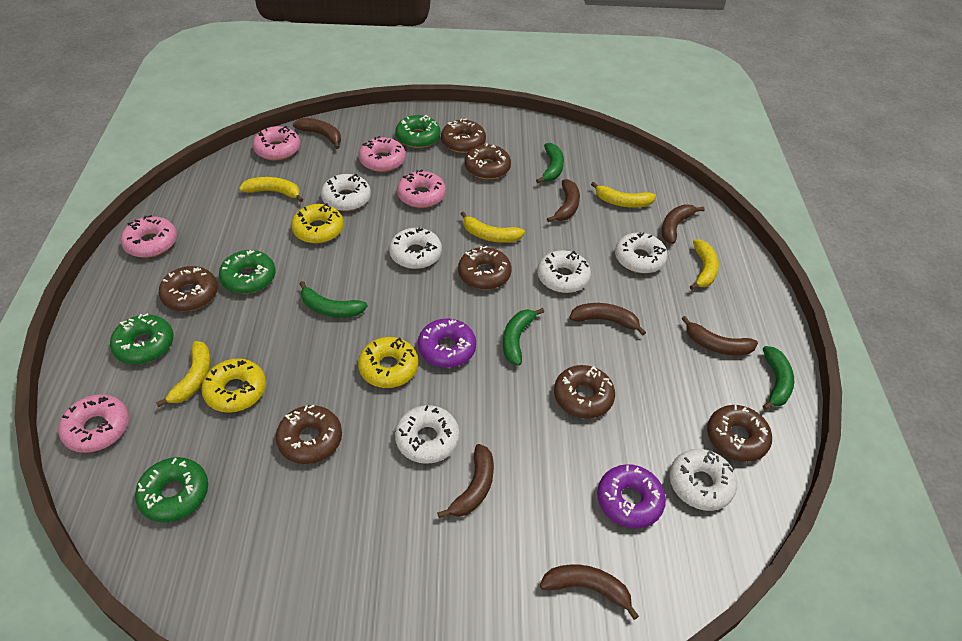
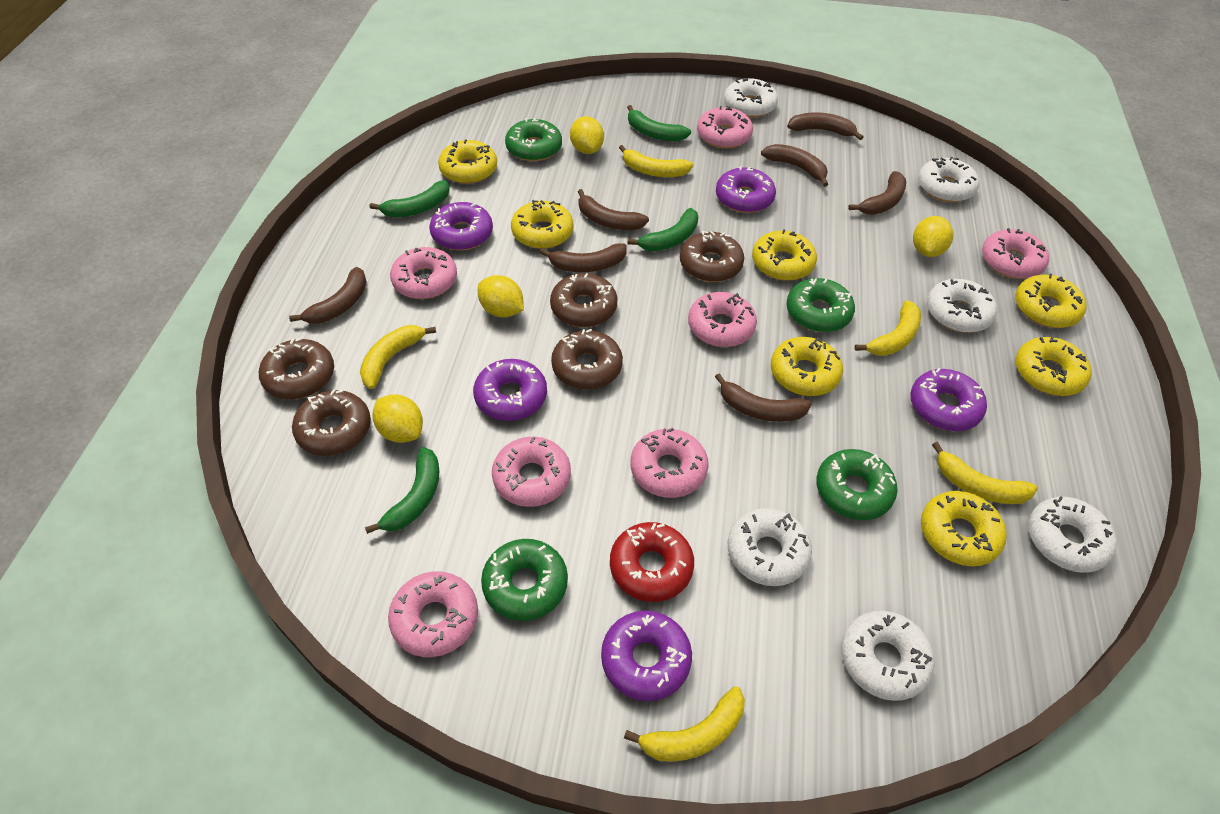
brown donut: [159,266,218,311] [276,405,342,464] [441,119,486,153] [458,246,512,290] [464,143,511,179] [554,365,615,419] [707,405,772,462] = 7 -> [259,338,334,399] [292,389,371,456] [550,273,617,327] [551,329,623,389] [680,231,744,282] = 5
pink donut: [58,394,129,453] [120,215,177,258] [253,126,300,161] [359,136,406,172] [397,170,446,208] = 5 -> [388,571,478,657] [390,247,457,299] [492,437,571,507] [630,428,709,498] [688,292,757,347] [697,106,753,148] [982,228,1049,279] = 7
purple donut: [418,318,476,368] [597,464,666,529] = 2 -> [429,202,493,250] [473,359,547,421] [601,611,692,701] [716,166,776,213] [910,368,987,431] = 5
red donut: none = 0 -> [610,522,694,602] = 1
yellow donut: [201,358,266,413] [291,203,344,244] [358,337,419,388] = 3 -> [438,139,497,184] [511,200,573,249] [752,229,817,281] [771,337,843,396] [921,491,1007,566] [1015,273,1087,328] [1016,337,1092,396] = 7
yellow lemon: none = 0 -> [373,394,423,443] [478,275,524,318] [570,116,604,154] [913,216,953,257] = 4

